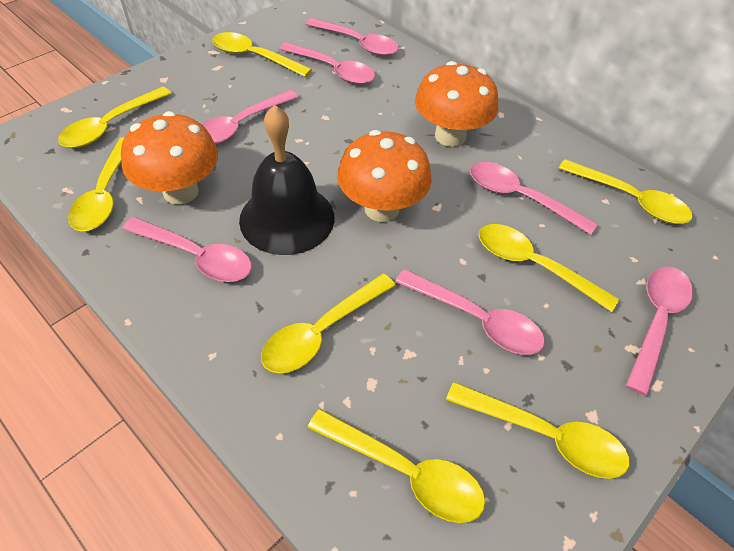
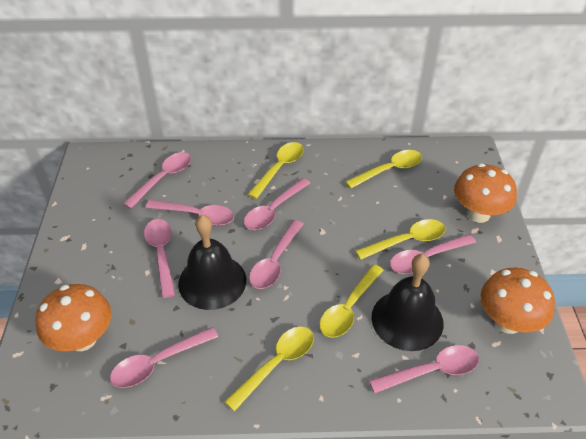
black bell: [239,105,334,255] = 1 -> [178,215,246,310] [371,254,443,351] = 2
pink spoon: [123,217,252,282] [201,90,298,144] [279,42,375,84] [306,18,399,56] [395,269,545,355] [470,162,598,235] [626,267,693,396] = 7 -> [110,327,218,388] [123,152,191,209] [144,219,175,298] [146,200,234,226] [244,178,310,230] [249,220,304,289] [369,345,479,394] [390,234,476,274] = 8
yellow spoon: [58,87,172,148] [68,137,125,231] [212,32,312,77] [261,274,396,373] [307,409,485,523] [446,382,630,479] [479,224,619,312] [559,159,693,224] = 8 -> [224,327,314,411] [247,142,304,199] [320,264,384,337] [345,150,422,189] [355,219,445,260] = 5

